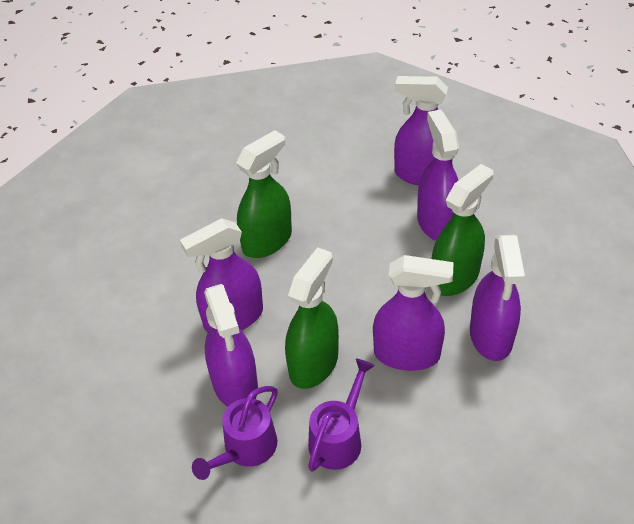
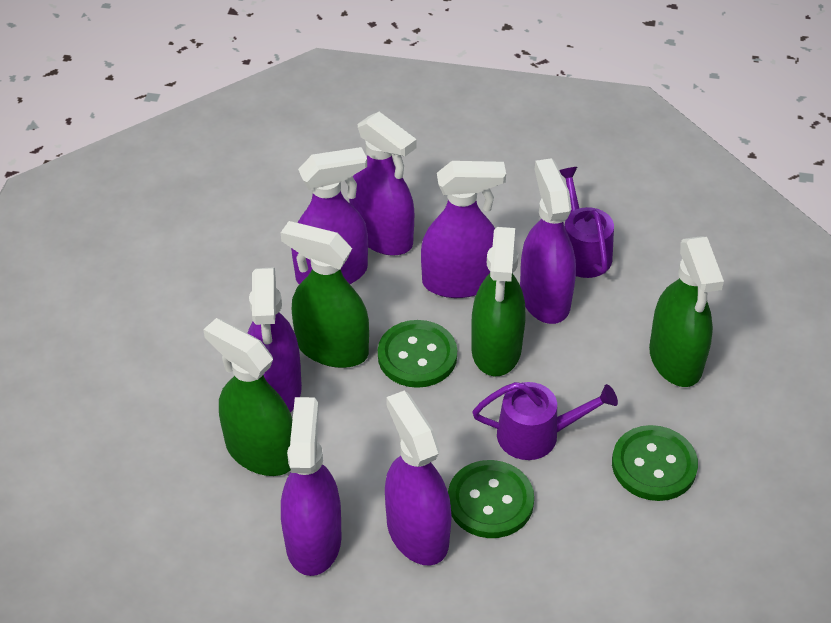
green button: none = 0 -> [378,320,457,388] [448,460,534,538] [612,425,698,501] = 3
green spray bottle: [236,130,292,258] [285,247,339,389] [432,164,494,296] = 3 -> [203,318,292,476] [281,221,369,368] [471,227,526,376] [649,237,724,387] = 4
purple spray bottle: [180,218,263,332] [204,284,258,407] [373,255,454,371] [394,76,453,185] [417,110,459,241] [470,235,525,361] = 6 -> [248,267,302,412] [281,397,342,576] [291,147,368,285] [349,112,417,256] [385,391,452,566] [421,161,506,298] [520,158,576,324] = 7

